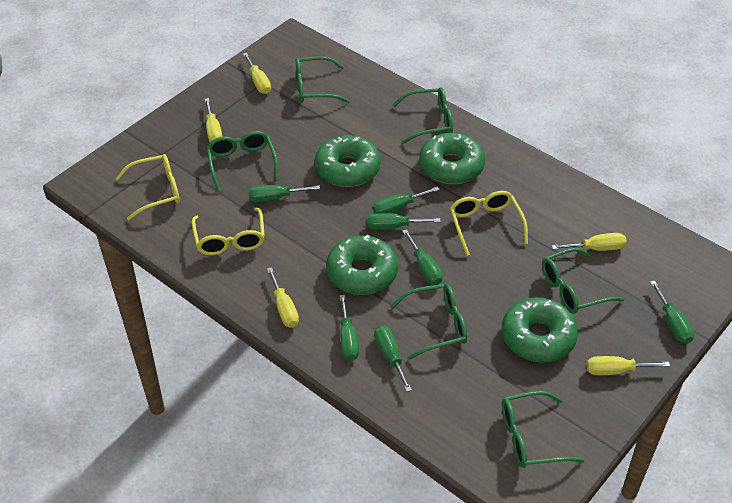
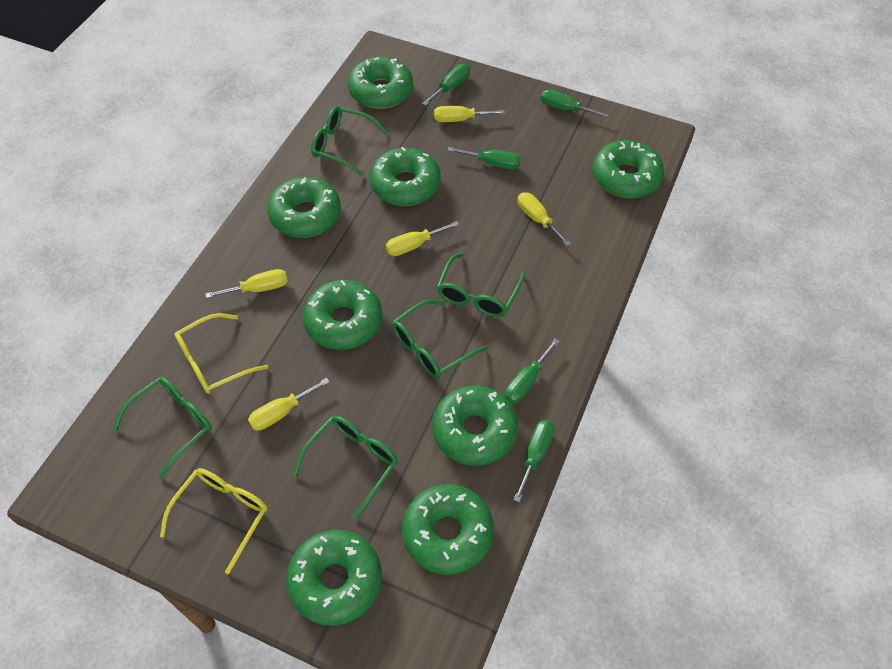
green donut: [315,135,381,187] [326,234,398,295] [419,133,485,184] [502,297,578,362] = 4 -> [267,177,341,238] [286,530,382,626] [303,280,382,350] [348,57,413,109] [370,147,441,206] [402,484,494,575] [433,386,518,466] [593,140,664,198] = 8
green glasses: [207,131,278,192] [296,56,350,103] [390,284,467,359] [393,87,453,144] [502,391,585,468] [542,248,624,314] = 6 -> [113,377,212,478] [293,416,398,519] [311,106,388,175] [392,300,487,378] [437,253,525,317] = 5
green screwdriver: [248,185,320,202] [340,295,359,361] [367,213,440,230] [373,186,440,213] [374,325,412,392] [402,229,443,285] [650,281,694,344] = 7 -> [422,64,470,106] [448,147,520,169] [505,339,560,404] [513,420,554,502] [540,90,609,118] = 5
yellow glasses: [116,154,180,220] [191,207,265,256] [450,191,528,256] = 3 -> [160,468,268,574] [174,313,268,394] = 2

